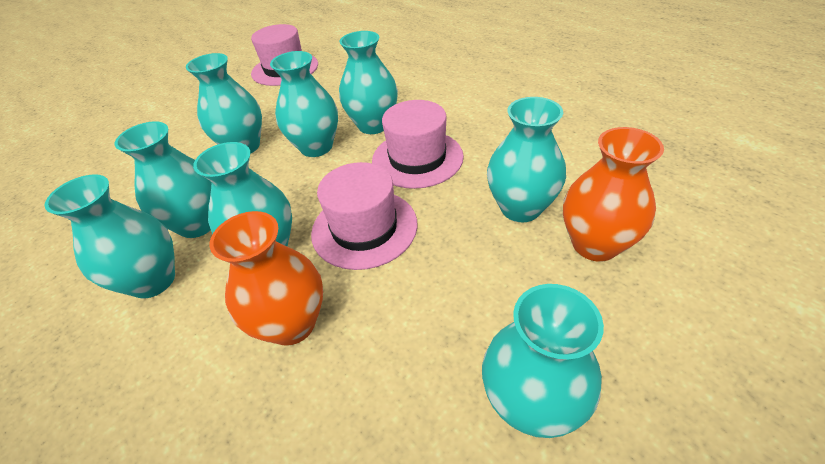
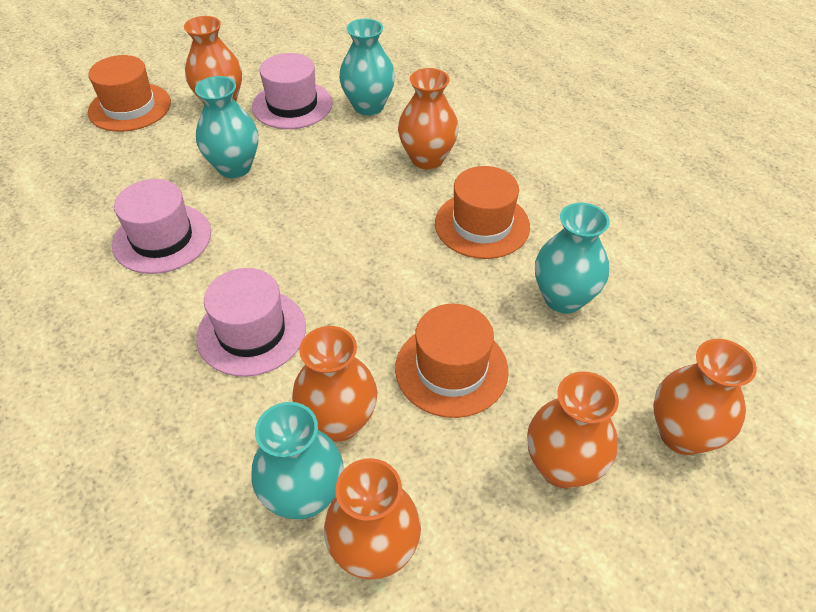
orange hat: none = 0 -> [88,55,171,132] [395,304,509,418] [435,166,530,259] = 3
orange vase: [210,211,323,346] [563,127,664,261] = 2 -> [184,16,242,104] [292,326,377,442] [324,458,421,580] [398,68,459,170] [527,372,619,489] [653,339,757,455] = 6
turquoise vase: [44,174,175,299] [115,121,212,238] [186,53,262,154] [193,142,292,247] [270,51,338,157] [339,31,398,134] [482,284,604,438] [487,97,566,222] = 8 -> [195,76,258,178] [251,402,344,520] [339,19,395,116] [535,203,610,314] = 4

